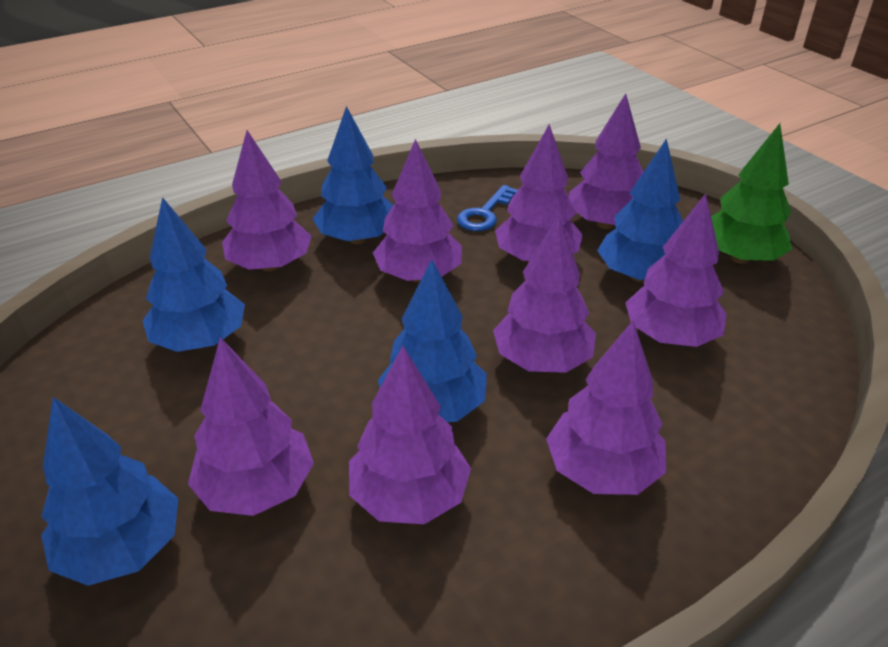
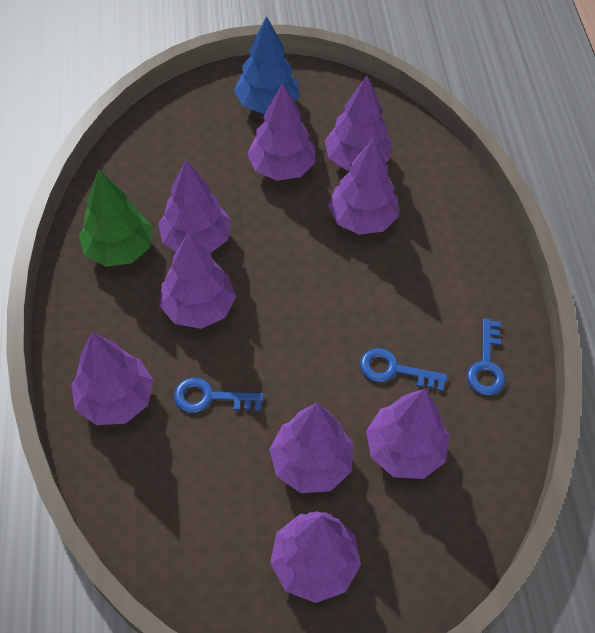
blue key: [457,185,518,231] = 1 -> [174,377,264,413] [360,348,448,391] [467,318,505,395] = 3
blue tree: [41,397,179,586] [143,197,245,352] [313,106,393,244] [378,259,487,422] [597,138,683,282] = 5 -> [234,16,299,114] = 1

